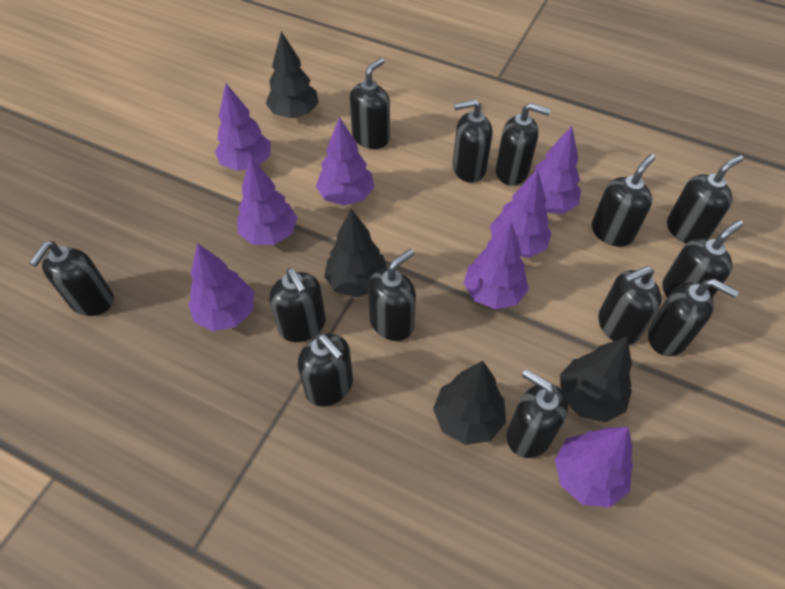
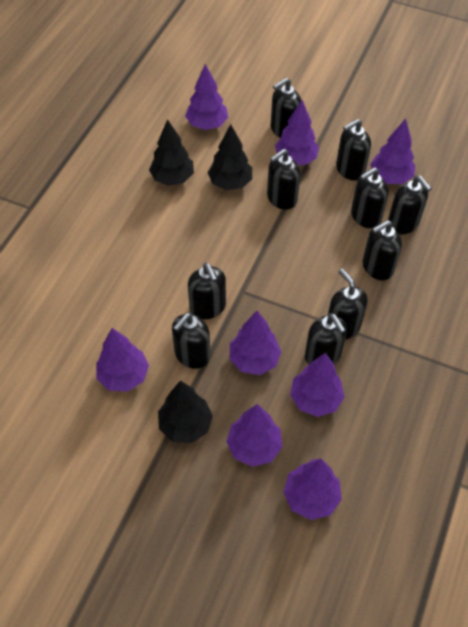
black soap dispenser: [29,241,114,316] [269,268,326,342] [298,334,353,407] [350,58,390,149] [368,249,416,341] [453,99,492,183] [496,103,551,186] [507,369,568,458] [591,154,655,247] [598,266,662,345] [648,279,738,356] [662,220,744,298] [667,155,744,244] = 13 -> [172,312,211,369] [188,263,226,319] [267,149,300,210] [271,78,301,138] [305,313,347,364] [328,269,368,340] [336,119,371,181] [351,167,388,228] [363,220,402,281] [388,175,432,234] = 10
black tree: [266,31,319,118] [324,209,387,298] [433,361,506,445] [560,337,632,422] = 4 -> [149,119,194,186] [158,380,213,443] [208,124,252,190] = 3

